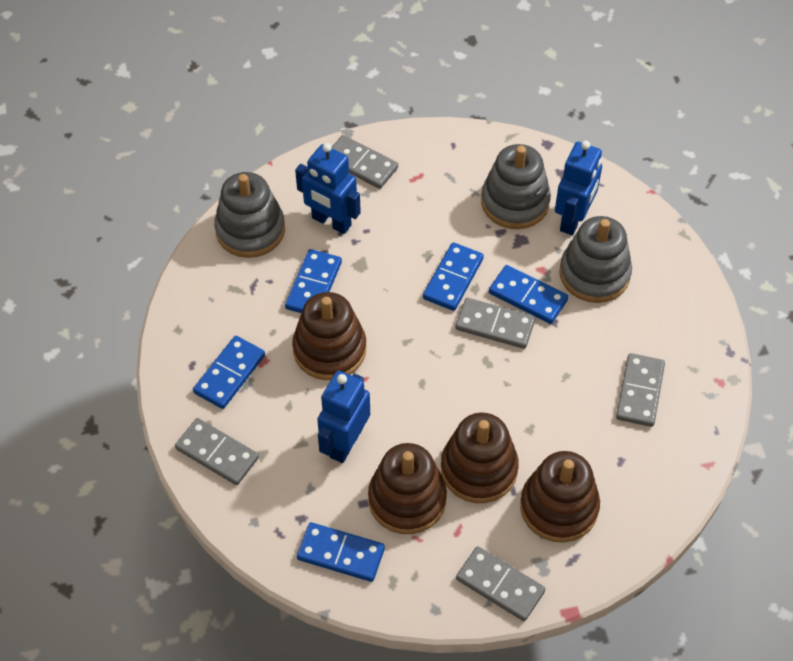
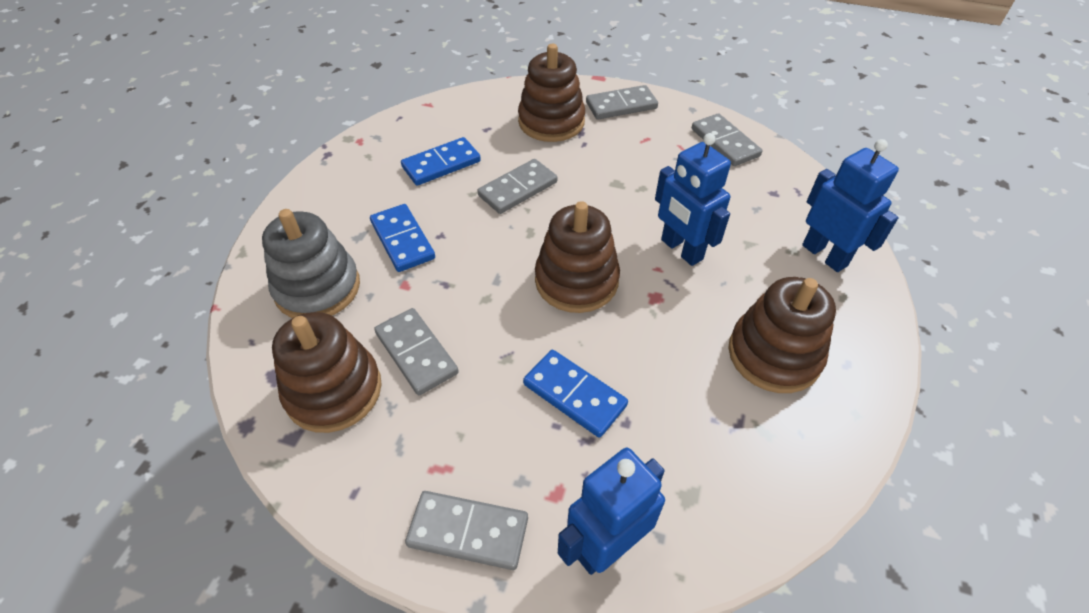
blue domino: [193,336,265,409] [285,249,342,313] [297,522,385,582] [423,242,484,311] [489,265,568,324] = 5 -> [370,204,435,272] [401,137,481,186] [523,350,628,438] = 3
grey stacking toy: [214,172,285,258] [481,144,551,229] [559,216,632,303] = 3 -> [262,209,360,318] = 1

